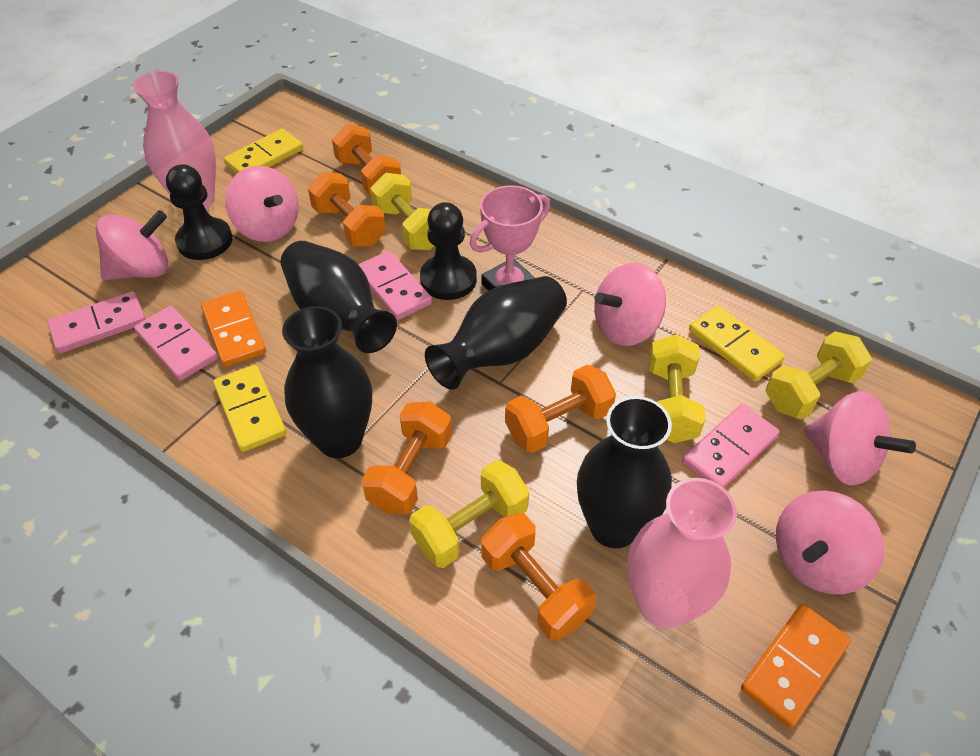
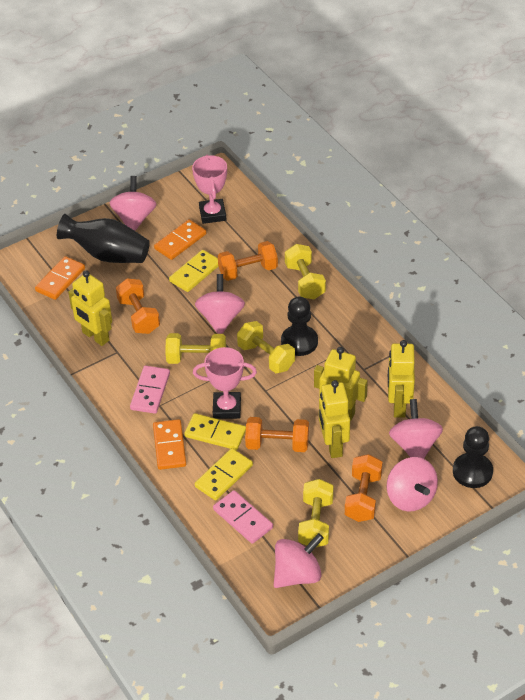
black vase: [280,241,397,353] [282,306,372,458] [425,276,567,390] [577,396,672,548] = 4 -> [57,214,150,263] = 1
orange domino: [201,291,266,367] [741,604,851,728] = 2 -> [35,256,85,300] [153,419,186,470] [154,219,206,260] = 3
orange dumbbell: [308,172,386,247] [332,124,401,195] [361,401,452,514] [481,513,596,641] [505,365,616,453] = 5 -> [116,279,160,334] [218,241,278,281] [245,417,309,452] [345,454,382,522] = 4
pink domino: [48,291,146,353] [134,306,218,381] [358,251,432,320] [682,404,780,488] = 4 -> [130,366,170,414] [213,490,273,544] = 2
pink trophy: [470,185,550,291] = 1 -> [192,155,227,224] [193,347,257,419] = 2
pink vase: [133,71,216,209] [628,478,737,629] = 2 -> none = 0
yellow robot: none = 0 -> [68,270,112,346] [314,347,368,421] [319,380,350,458] [388,340,415,418] = 4

